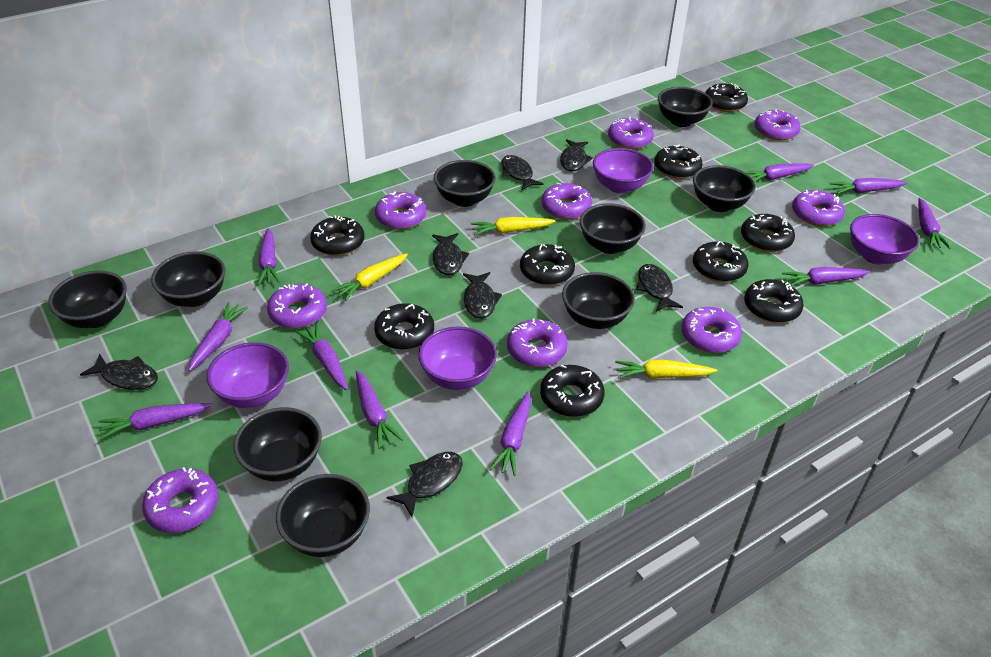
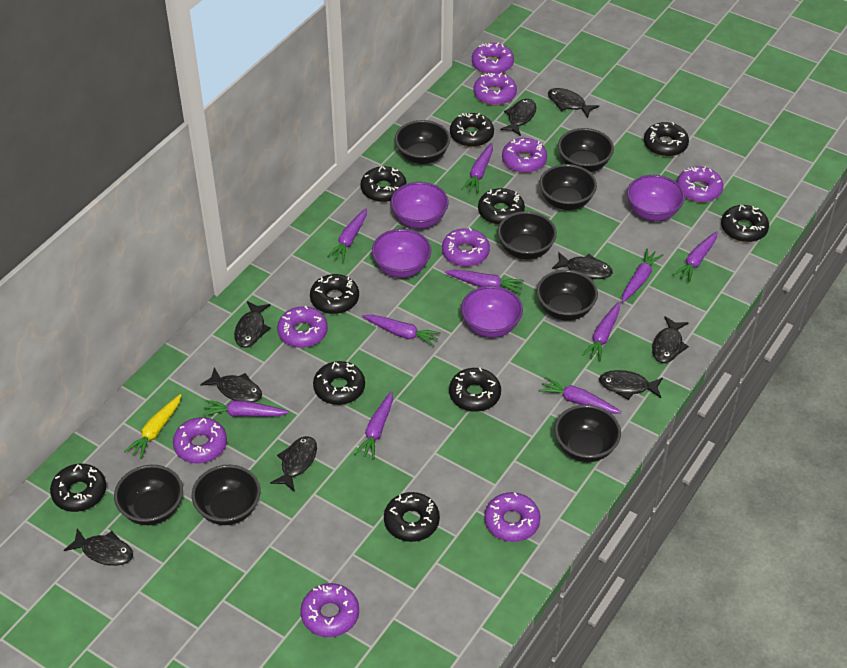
black bowl: [48,271,127,328] [151,251,225,307] [233,407,322,481] [276,474,370,557] [434,160,496,207] [562,272,635,329] [580,203,646,254] [658,87,713,127] [693,165,756,212] = 9 -> [114,465,183,525] [192,465,260,525] [395,120,450,164] [498,211,557,259] [537,270,598,321] [540,164,597,210] [555,405,621,462] [558,128,614,172] = 8
black donut: [310,215,365,256] [374,303,434,350] [520,244,575,285] [540,365,605,417] [654,145,702,179] [693,241,749,282] [705,83,748,112] [741,214,795,252] [744,279,804,323] = 9 -> [50,464,106,512] [310,274,359,314] [313,361,365,405] [361,166,407,202] [384,492,440,542] [449,368,501,412] [450,113,494,147] [478,188,525,225] [644,122,689,157] [721,205,769,242] = 10
black fish: [80,354,158,390] [387,452,463,517] [432,233,469,275] [463,272,502,319] [501,155,544,190] [560,139,593,171] [636,264,683,311] = 7 -> [64,528,133,566] [200,368,262,402] [234,301,271,348] [270,436,317,492] [500,99,536,136] [548,88,599,118] [552,252,613,279] [599,370,663,400] [652,316,689,363] = 9
yellow carrot: [331,253,408,301] [471,217,556,235] [615,360,717,379] = 3 -> [124,394,181,459] = 1

